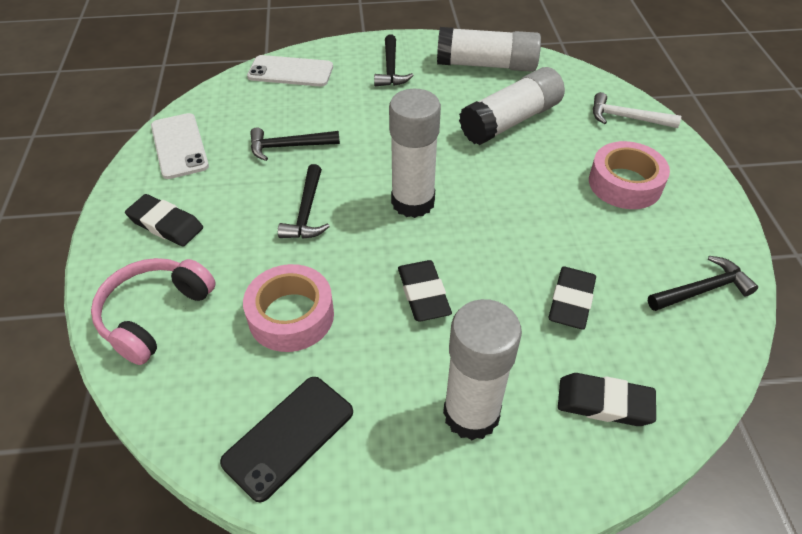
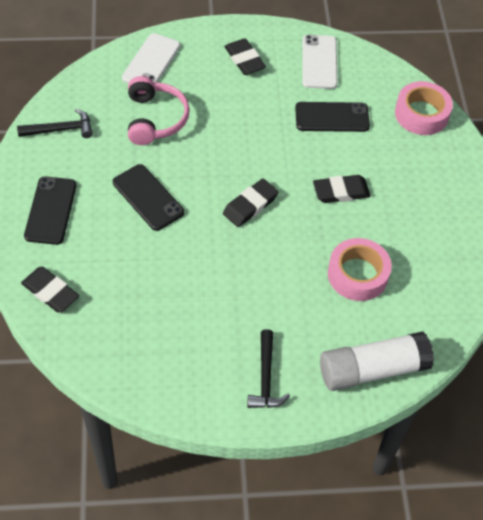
black hammer: [250,127,340,161] [278,164,330,239] [374,35,414,86] [648,256,758,311] = 4 -> [17,109,92,138] [247,329,290,408] = 2
black phone: [220,377,353,502] = 1 -> [24,176,77,245] [113,164,184,231] [295,102,370,132] = 3
white glue stick: [389,89,441,218] [437,27,541,72] [443,299,522,440] [459,67,565,145] = 4 -> [320,331,434,391] = 1
white hammer: [593,92,681,128] = 1 -> none = 0

